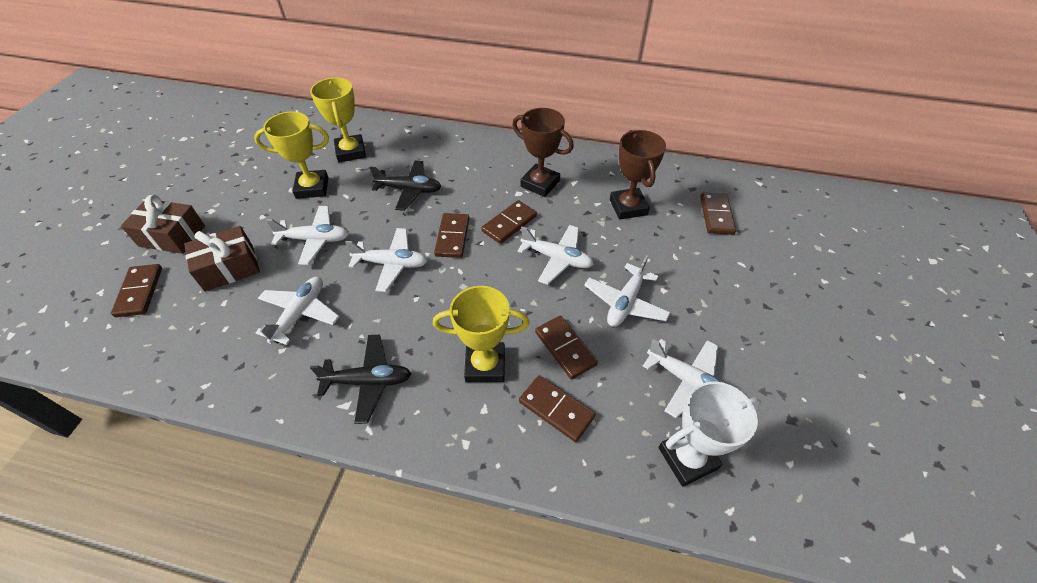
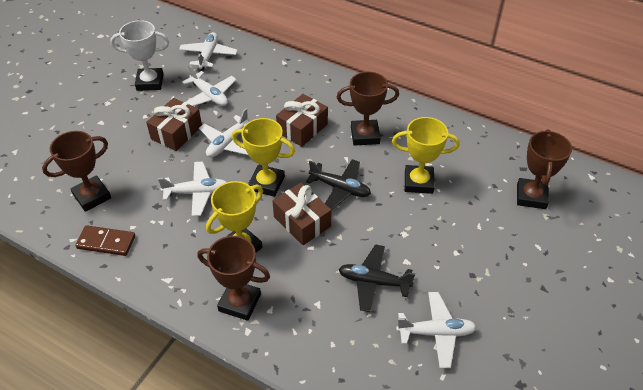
brown domino: [111,264,162,317] [434,213,469,258] [481,200,537,244] [519,375,596,442] [535,316,598,379] [700,193,736,235] = 6 -> [75,225,135,256] = 1
brown gift: [121,195,205,254] [184,226,260,292] = 2 -> [146,98,202,151] [273,183,331,245] [276,94,328,147] = 3
brown trophy: [512,108,574,197] [610,130,666,220] = 2 -> [42,131,111,212] [197,236,270,321] [337,72,399,145] [517,129,572,209] = 4
white plane: [255,277,340,345] [266,206,349,265] [345,228,428,292] [517,225,594,285] [584,255,671,327] [643,339,722,418] = 6 -> [158,161,227,216] [179,32,238,71] [182,65,237,106] [199,108,249,157] [396,292,476,368] = 5

